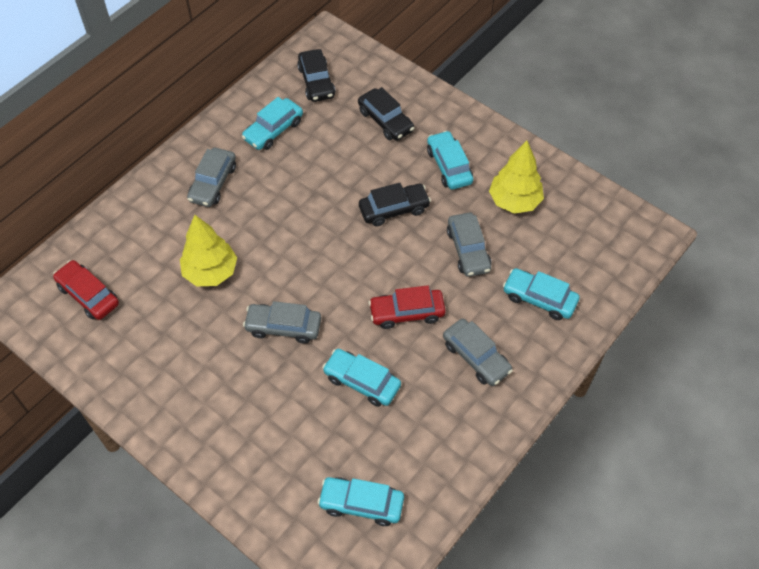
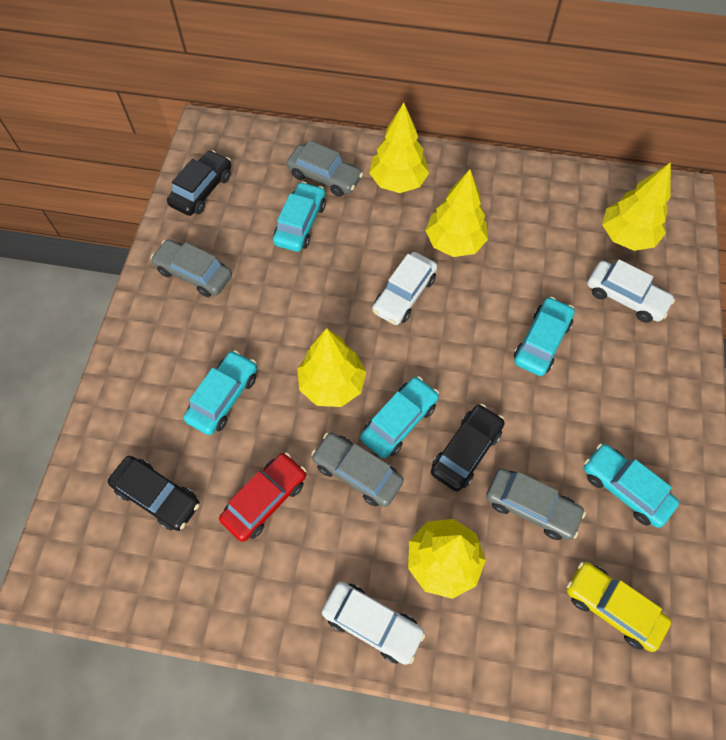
red car: [53,260,119,320] [369,285,446,329] = 2 -> [219,453,306,542] = 1
white car: none = 0 -> [322,582,426,665] [372,252,438,325] [587,259,675,323] = 3
yellow car: none = 0 -> [567,562,671,652] = 1
yellow tree: [180,215,237,286] [489,140,544,214] = 2 -> [297,328,366,407] [369,102,429,193] [408,519,486,599] [425,169,488,257] [602,162,671,251] = 5

